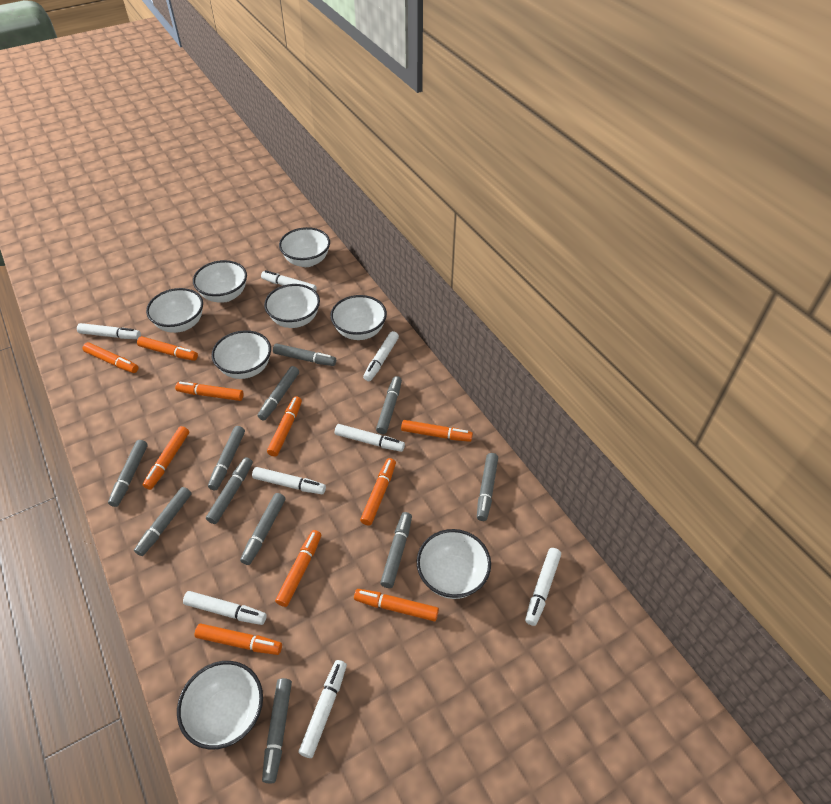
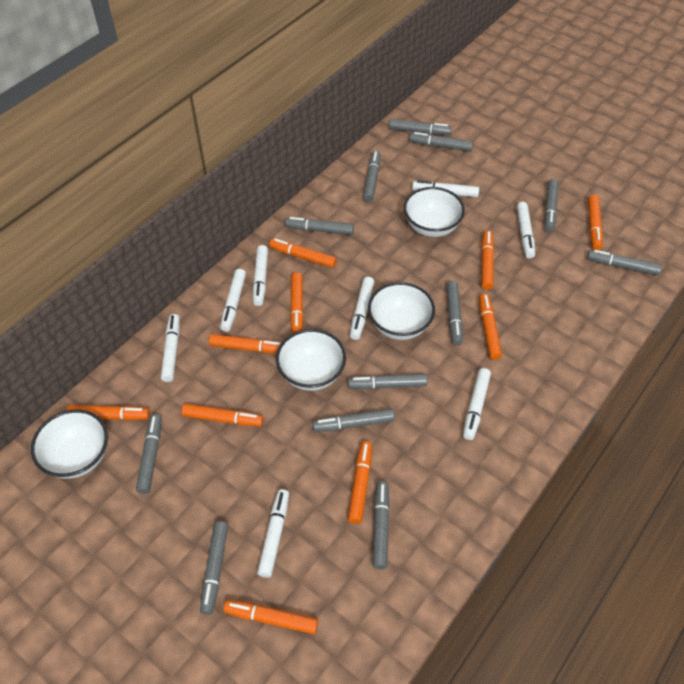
grey marker: [108,440,148,507] [134,487,191,556] [206,457,253,524] [208,426,245,490] [240,493,285,565] [258,366,299,421] [262,678,292,783] [273,343,336,366] [376,376,402,434] [380,512,412,588] [477,453,498,521] = 11 -> [136,414,162,494] [200,521,228,615] [285,217,354,235] [312,408,395,432] [348,374,428,389] [363,151,380,202] [372,481,390,569] [389,119,451,135] [409,132,473,152] [446,281,463,346] [544,179,559,232] [587,250,662,275] = 12
white bowl: [146,288,203,333] [177,661,263,750] [193,260,247,302] [212,330,271,379] [264,284,320,328] [279,227,330,267] [330,295,387,340] [417,529,491,599] = 8 -> [31,409,108,479] [276,329,346,391] [368,282,435,340] [404,187,465,237] = 4

